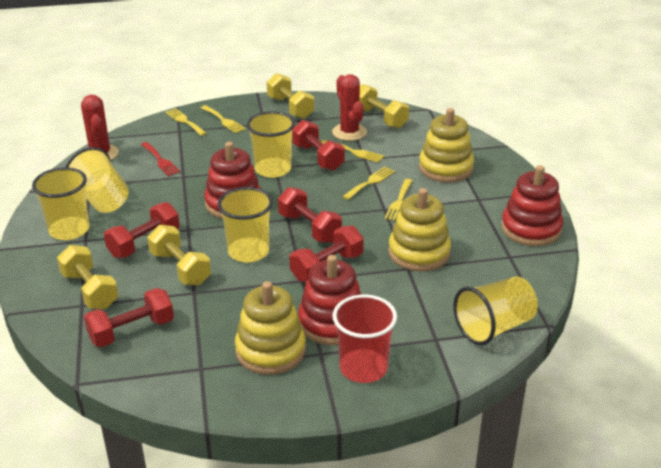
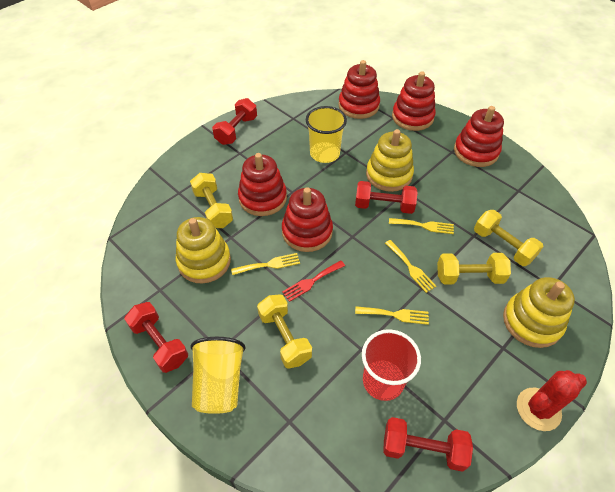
red cactus: [81,95,119,160] [332,74,367,141] = 2 -> [517,370,587,431] = 1
red dumbbell: [84,288,174,347] [104,202,180,258] [278,187,342,243] [289,226,364,282] [292,120,345,171] = 5 -> [124,302,188,373] [212,98,257,145] [355,181,418,214] [383,417,473,472] = 4
red stacking toy: [204,142,261,219] [298,255,362,345] [501,165,563,246] = 3 -> [238,153,287,216] [282,187,333,252] [338,60,380,119] [392,71,436,131] [454,106,504,167] = 5
yellow cup: [32,167,89,240] [66,147,129,213] [218,187,273,262] [247,111,295,178] [453,276,538,345] = 5 -> [191,337,246,414] [306,106,347,163] = 2
yellow fork: [165,108,207,136] [201,105,246,133] [321,140,384,163] [342,166,395,200] [385,179,413,221] = 5 -> [231,253,300,275] [355,306,429,325] [385,240,436,293] [389,218,454,234] = 4

